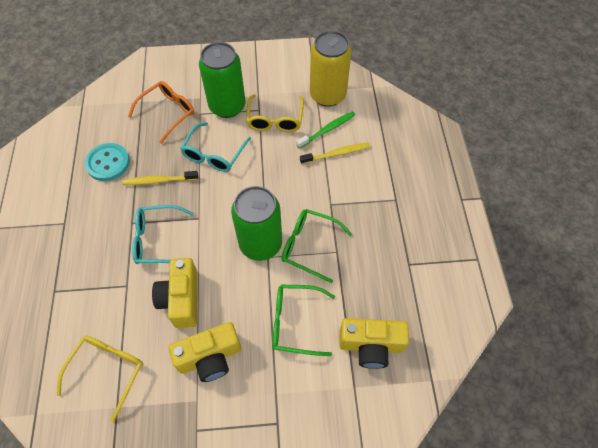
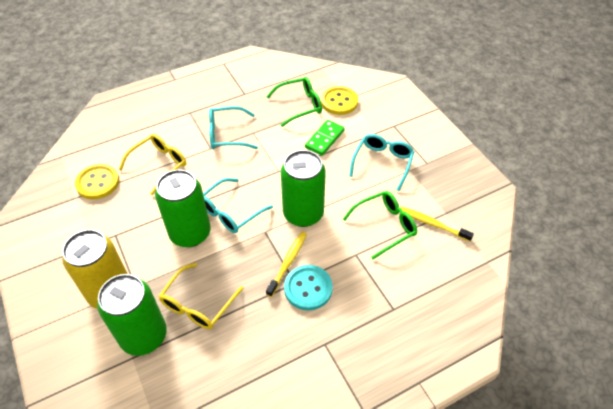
green can: [199,42,246,118] [231,186,282,261] = 2 -> [97,274,167,356] [155,170,211,247] [281,150,326,227] = 3
green domino: none = 0 -> [305,120,345,156] = 1
green toothbrush: [296,111,355,149] = 1 -> none = 0
orange glasses: [128,81,194,144] = 1 -> none = 0
turquoise glasses: [132,205,194,264] [180,122,251,172] = 2 -> [203,178,273,233] [209,106,258,149] [349,134,414,191] = 3
yellow button: none = 0 -> [75,164,119,200] [321,86,358,115] = 2
yellow camera: [152,258,198,328] [169,322,241,382] [339,318,409,369] = 3 -> none = 0

